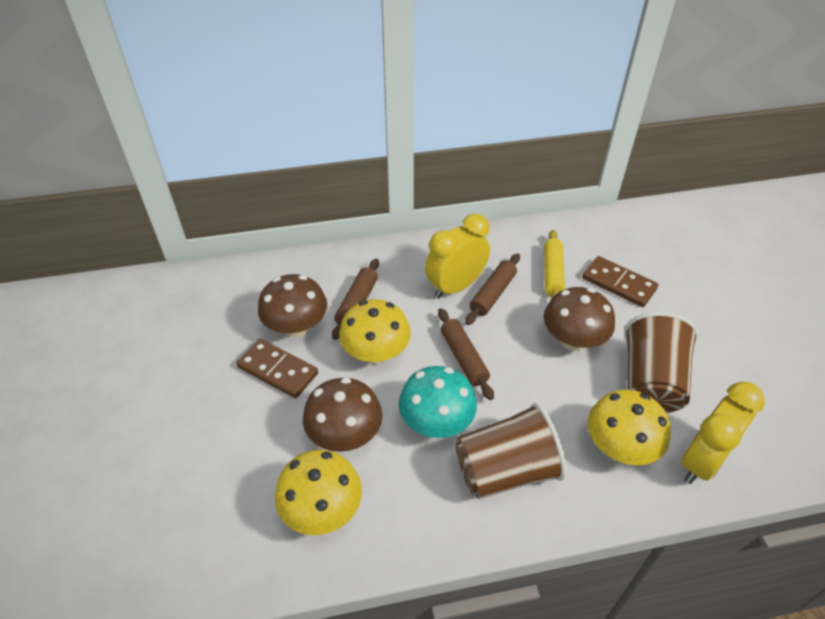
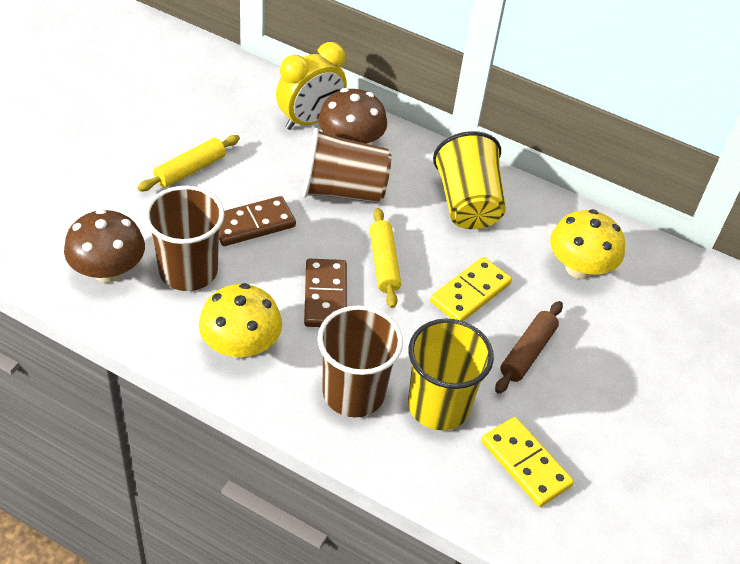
brown cup: [455,403,567,499] [624,312,699,413] = 2 -> [144,186,224,291] [303,128,392,203] [317,305,403,417] = 3
brown mushroom: [258,274,327,337] [303,377,382,452] [544,287,615,351] = 3 -> [64,209,145,283] [318,88,387,144] = 2
brown rolling pin: [332,259,379,340] [438,308,494,400] [465,253,520,325] = 3 -> [495,301,563,394] = 1
turquoise mushroom: [399,366,477,438] = 1 -> none = 0
yellow clock: [425,214,490,299] [681,382,765,484] = 2 -> [276,42,347,130] = 1
yellow cup: none = 0 -> [408,319,494,430] [433,131,506,229] = 2
yellow domino: none = 0 -> [430,257,512,321] [481,417,574,507] = 2
yellow mushroom: [275,450,362,535] [339,299,411,364] [588,390,671,465] = 3 -> [199,283,282,359] [550,209,625,279] = 2
yellow rolling pin: [544,230,565,299] = 1 -> [137,135,240,191] [370,208,401,308] = 2

